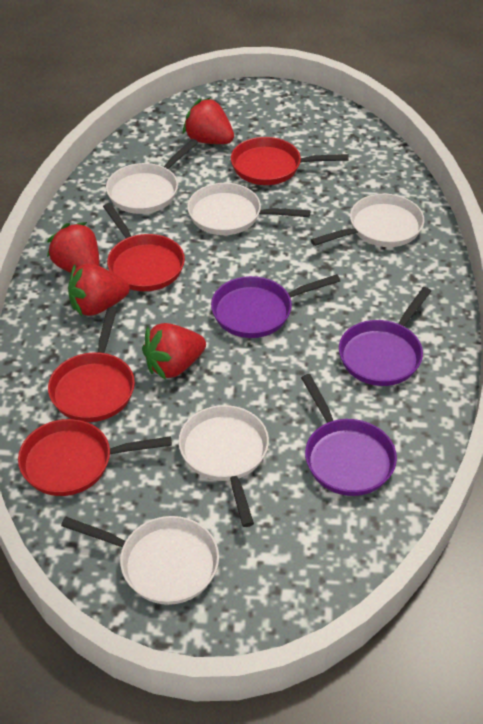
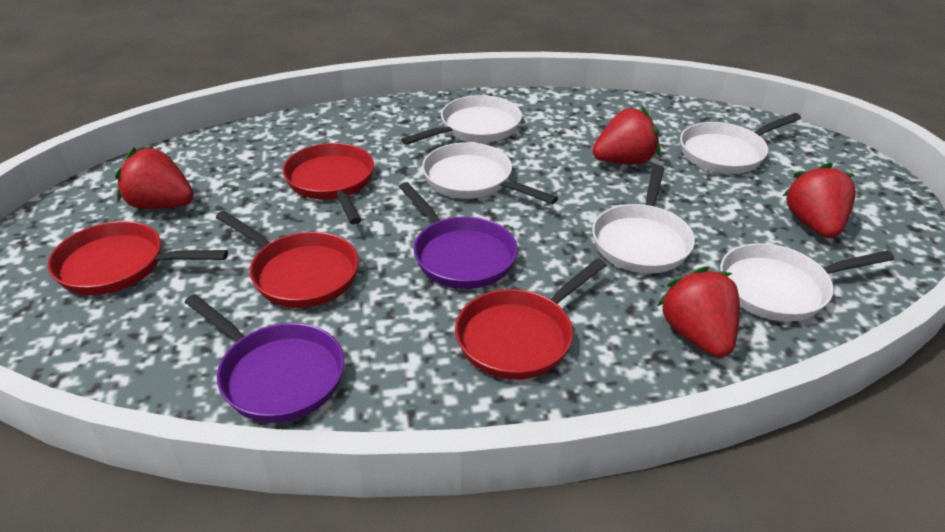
purple pan: [211,274,340,338] [301,374,397,496] [339,287,431,386] = 3 -> [185,294,344,423] [399,182,518,289] = 2

